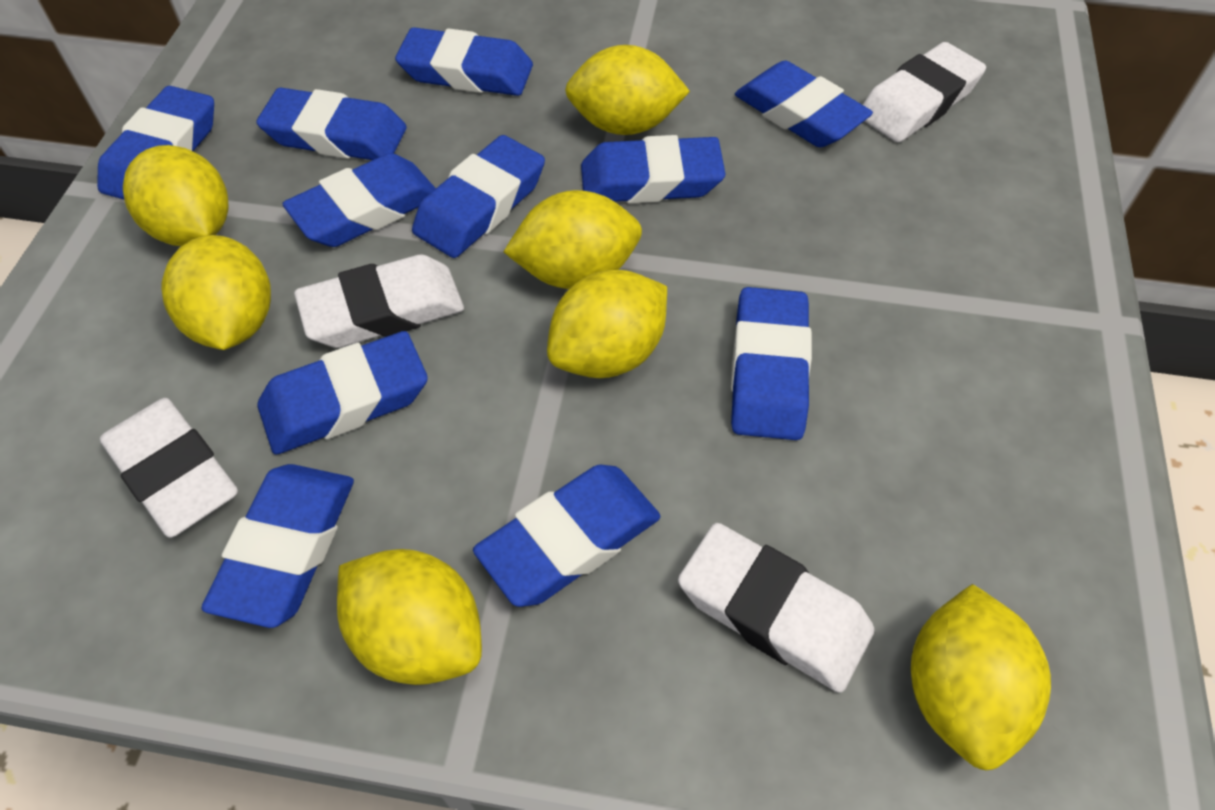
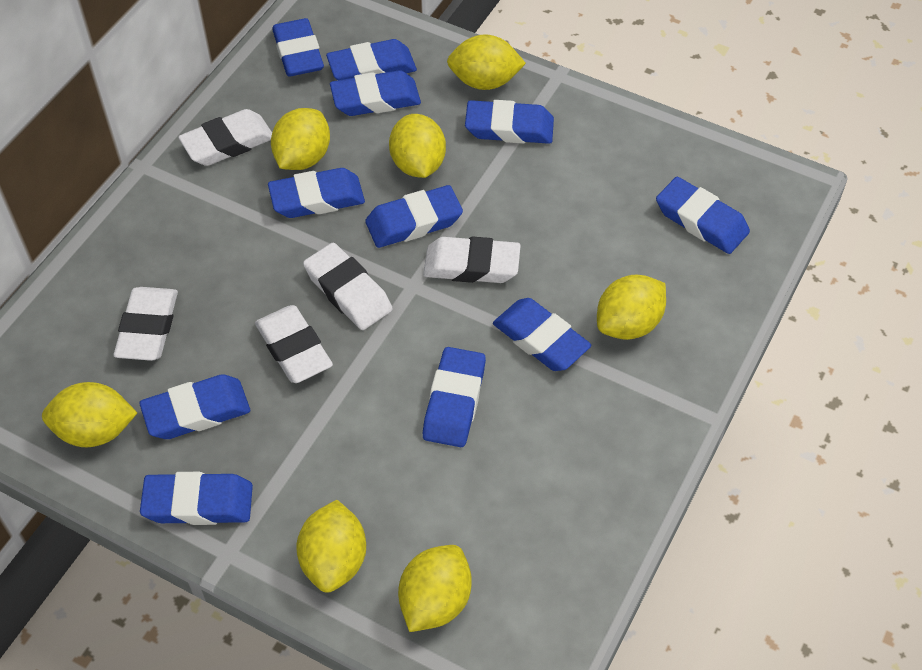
white eraser: [100,398,238,538] [294,255,464,348] [678,523,875,693] [863,42,986,142] = 4 -> [114,287,178,361] [178,109,272,166] [255,305,333,383] [303,243,393,330] [423,237,521,283] = 5

